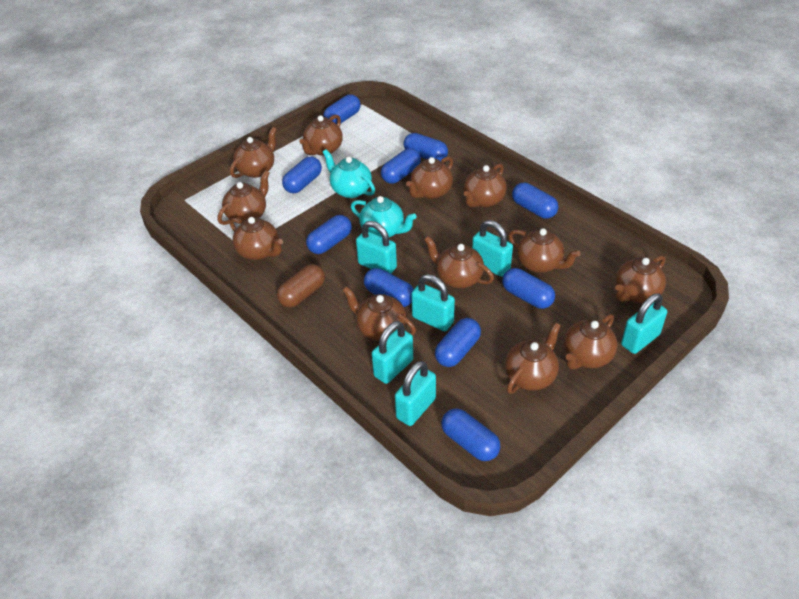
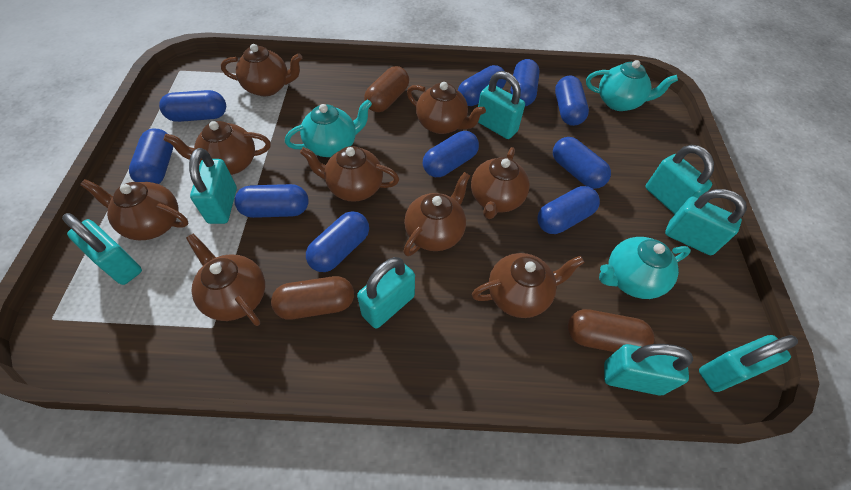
brown capsule: [277,264,325,308] = 1 -> [271,276,354,320] [364,66,409,112] [567,309,655,352] = 3
brown teapot: [218,171,269,225] [230,127,277,178] [230,217,283,260] [299,115,343,156] [342,286,416,341] [406,157,453,199] [424,236,494,288] [463,164,507,208] [505,322,561,394] [508,228,581,273] [564,314,617,369] [615,255,666,303] = 12 -> [80,179,188,240] [163,121,271,175] [186,233,265,326] [221,44,303,96] [300,146,399,202] [403,172,470,256] [407,82,486,134] [471,147,530,219] [472,253,585,318] = 9
turquoise padlock: [356,221,397,274] [372,321,413,384] [395,361,436,426] [411,274,455,331] [472,220,513,277] [621,293,667,354] = 6 -> [62,213,142,285] [189,148,237,224] [357,257,415,329] [478,71,525,139] [604,344,693,395] [645,145,714,214] [665,189,747,255] [699,335,798,392] = 8
turquoise teapot: [323,149,375,198] [351,196,417,237] = 2 -> [285,99,372,157] [586,60,678,111] [599,237,691,299] = 3

